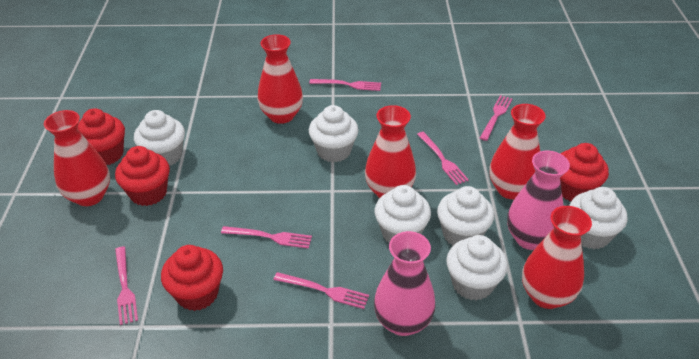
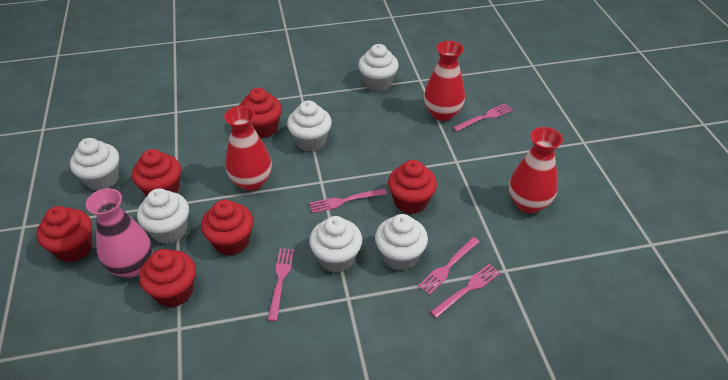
pink fork: [115,246,138,325] [221,226,312,249] [273,272,369,309] [309,79,381,91] [417,132,469,185] [480,95,513,141] = 6 -> [268,248,294,321] [309,189,387,213] [418,237,480,295] [430,264,500,318] [453,104,513,132] = 5
pink vase: [374,231,436,336] [507,151,570,250] = 2 -> [86,188,153,278] = 1
red cupcake: [78,108,125,165] [115,146,170,206] [161,245,223,311] [560,143,609,201] = 4 -> [36,206,92,262] [132,149,181,196] [139,249,196,307] [201,200,253,256] [239,88,282,138] [388,160,437,214] = 6
red vase: [44,110,110,206] [258,34,303,124] [365,105,416,198] [489,104,546,199] [522,206,592,309] = 5 -> [224,106,272,191] [424,41,465,121] [509,127,563,213] = 3

